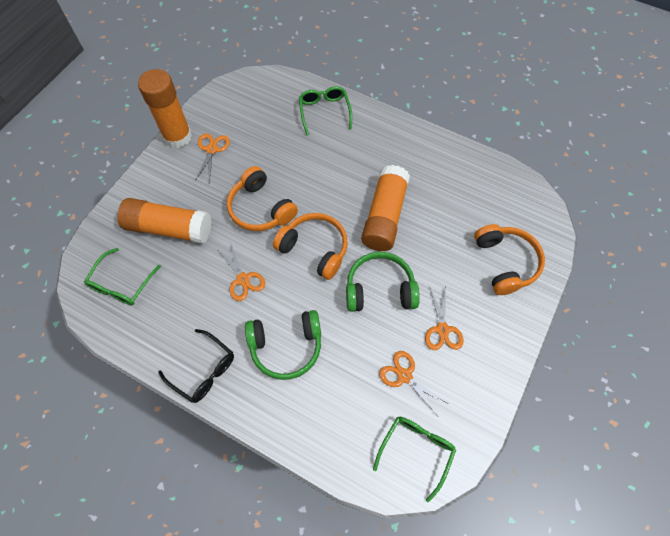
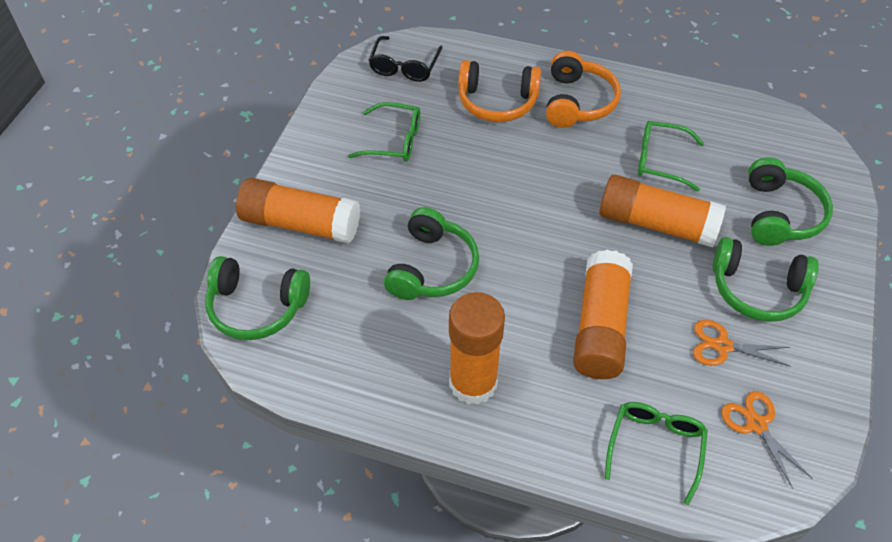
green headphones: [245,310,321,380] [346,252,420,312] = 2 -> [205,256,310,340] [384,207,479,300] [713,237,819,322] [748,157,833,246] = 4
orange glue stick: [117,198,212,244] [138,69,192,148] [361,165,410,251] = 3 -> [236,178,360,243] [449,292,505,405] [573,250,633,379] [599,175,726,247] = 4
orange headphones: [227,166,298,231] [273,213,348,280] [474,224,545,295] = 3 -> [458,60,541,122] [546,51,621,128] = 2
orange scissors: [195,134,230,182] [216,242,265,301] [379,351,449,416] [425,286,464,350] = 4 -> [693,320,791,367] [721,391,812,489] = 2

